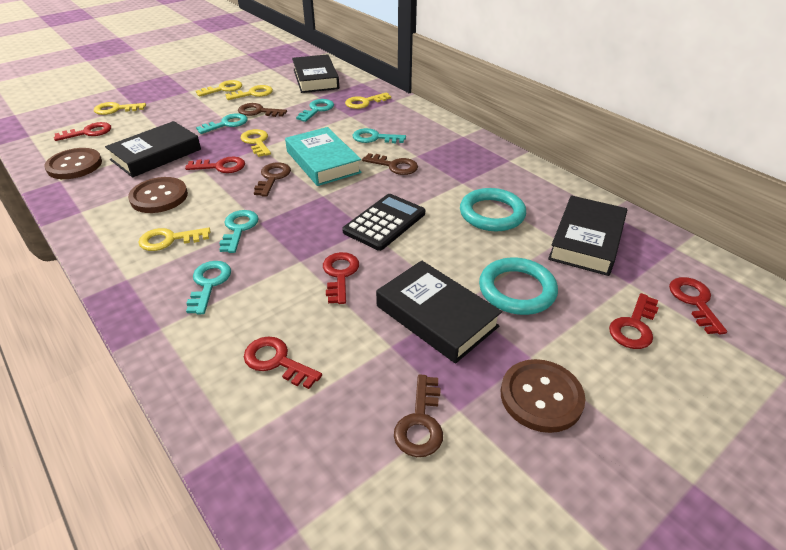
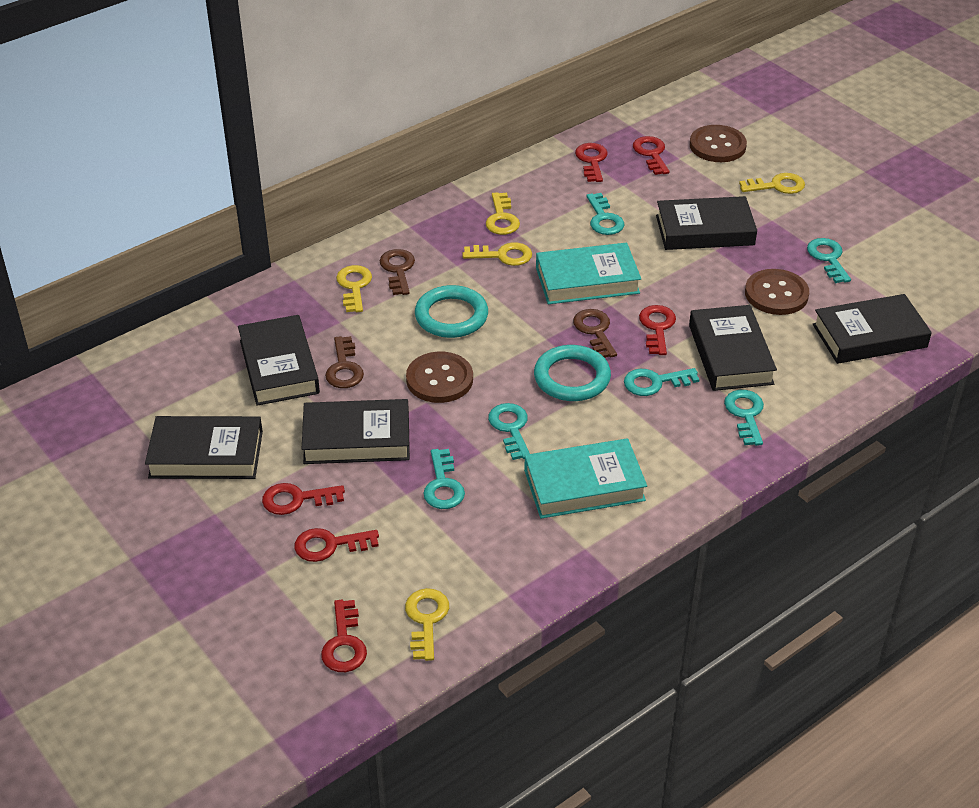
black book: [105,121,201,177] [292,54,339,93] [376,260,502,363] [548,195,627,276] = 4 -> [145,416,263,479] [238,315,320,406] [302,399,410,464] [656,196,757,250] [689,305,777,391] [813,294,932,364] = 6
black calculator: [342,194,425,251] = 1 -> none = 0
brown key: [238,103,287,117] [254,162,291,197] [362,153,418,175] [394,374,443,457] = 4 -> [325,336,364,388] [380,249,415,295] [573,309,617,358] = 3
turquoise book: [285,127,362,186] = 1 -> [524,438,647,519] [536,243,641,304] = 2
turquoise key: [186,261,231,314] [196,113,248,134] [219,210,259,253] [296,99,334,122] [353,128,406,143] = 5 -> [423,449,465,509] [488,403,530,460] [586,193,624,235] [624,368,699,396] [724,390,764,446] [807,238,851,283] = 6
yellow key: [94,102,146,115] [138,227,210,251] [196,80,242,97] [225,85,273,100] [241,129,271,157] [345,92,391,109] = 6 -> [336,265,372,312] [405,588,449,661] [462,242,532,266] [486,192,520,235] [739,173,805,194] = 5

